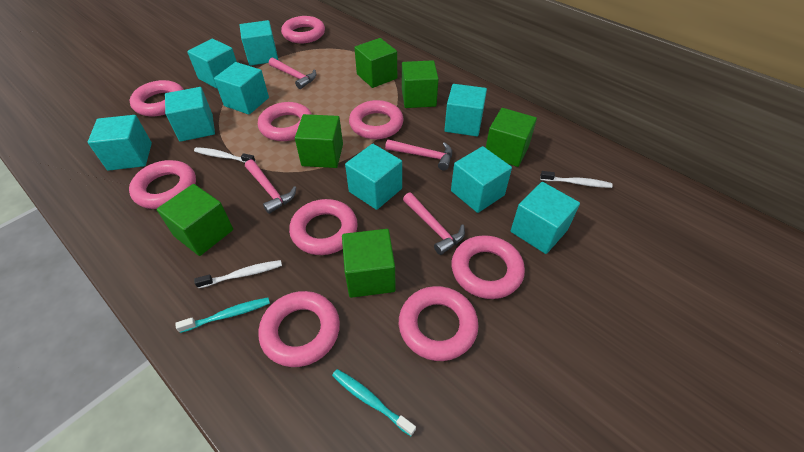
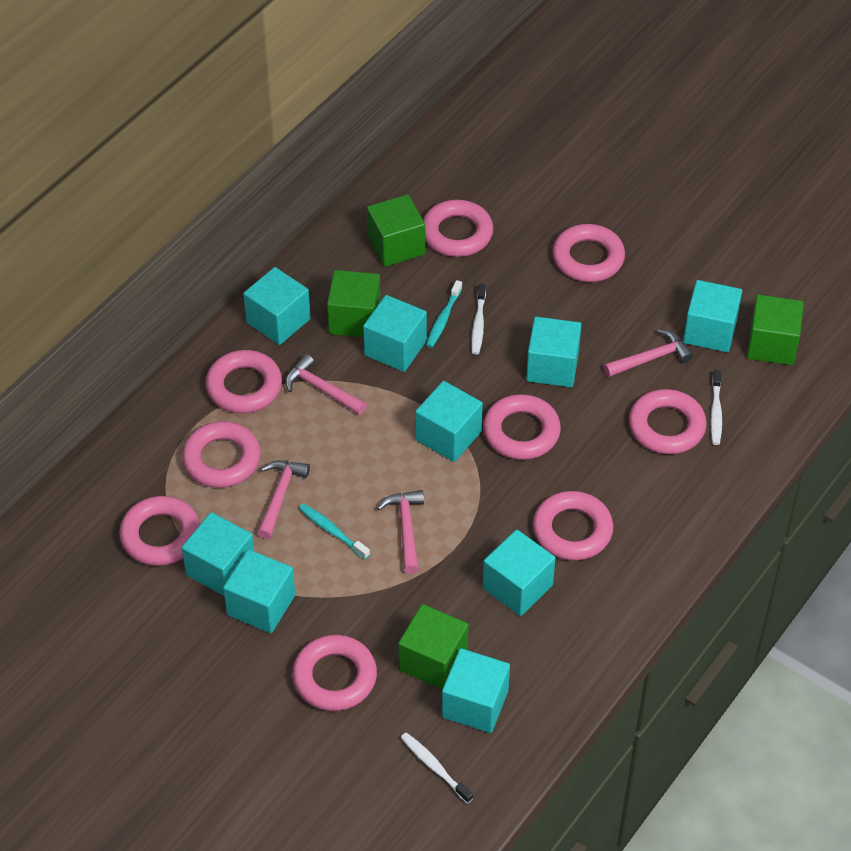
green cube: [157,184,233,256] [295,114,343,168] [342,229,396,298] [354,38,397,88] [402,60,439,108] [486,108,537,167] = 6 -> [327,270,381,337] [367,194,425,267] [398,604,469,689] [747,294,804,365] = 4

